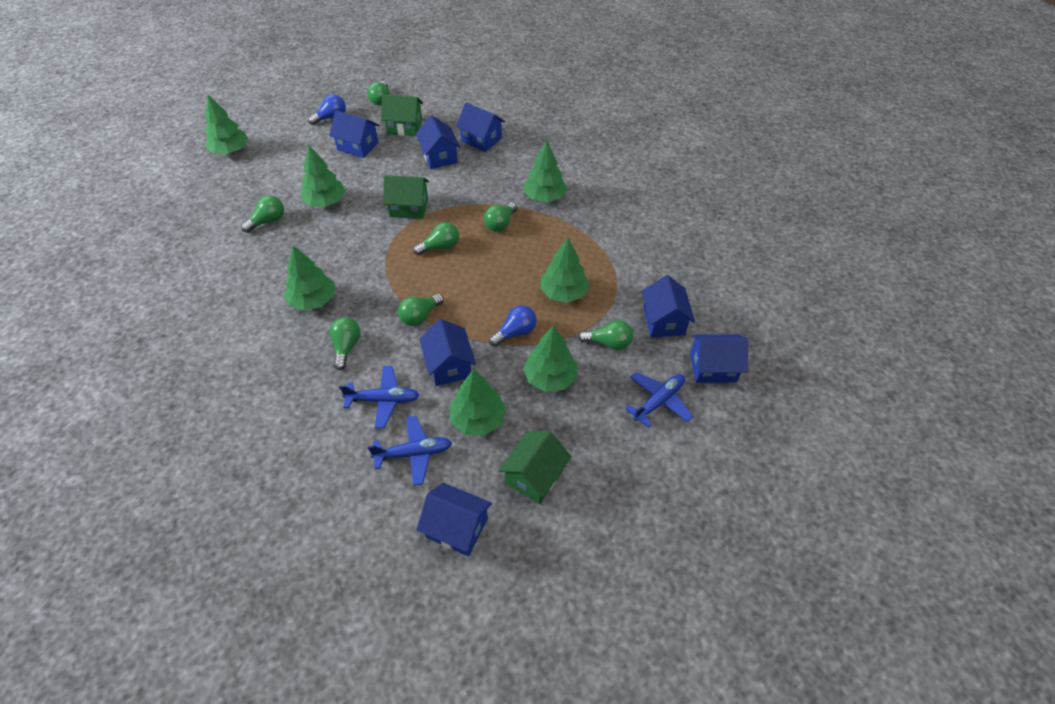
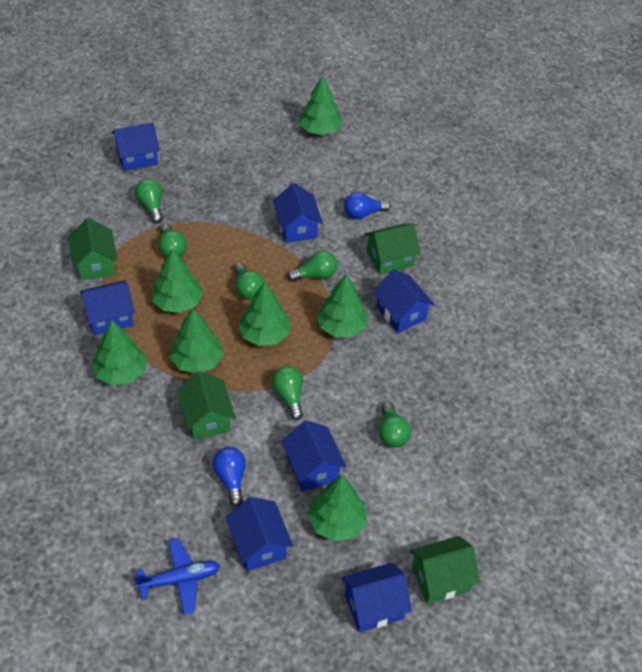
blue plane: [339,366,420,428] [368,416,452,486] [625,372,693,427] = 3 -> [134,538,220,615] = 1
green house: [381,94,423,136] [383,175,429,219] [498,431,572,504] = 3 -> [68,218,118,280] [176,371,236,440] [365,223,420,275] [410,536,480,604] = 4
green light bulb: [241,196,284,233] [329,317,361,370] [367,81,390,105] [398,294,444,326] [413,222,459,255] [484,202,517,232] [578,320,633,350] = 7 -> [135,178,163,223] [159,223,187,257] [234,262,264,300] [272,366,303,420] [287,251,338,282] [379,401,411,448] = 6

